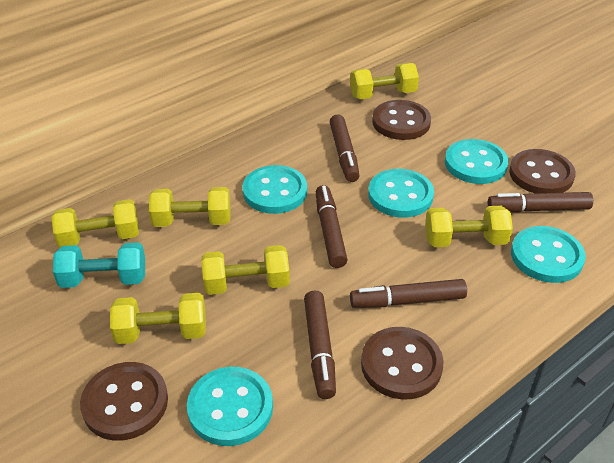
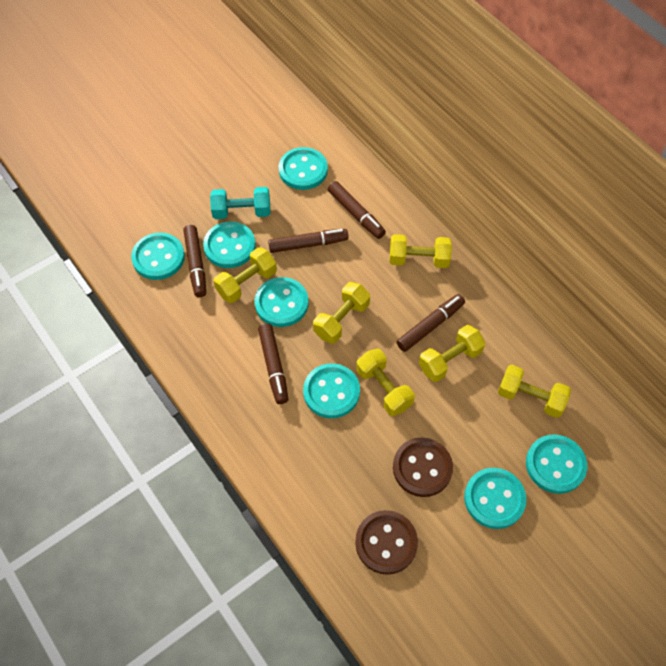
brown button: [80,362,168,441] [361,327,444,400] [372,100,431,140] [509,149,576,193] = 4 -> [355,510,418,575] [393,437,453,497] = 2
turquoise button: [187,367,273,446] [242,165,307,214] [368,169,434,218] [445,139,509,184] [511,226,586,283] = 5 -> [131,233,185,280] [203,222,256,268] [255,277,308,327] [279,147,328,190] [303,363,360,418] [464,468,527,529] [526,434,587,494] = 7

